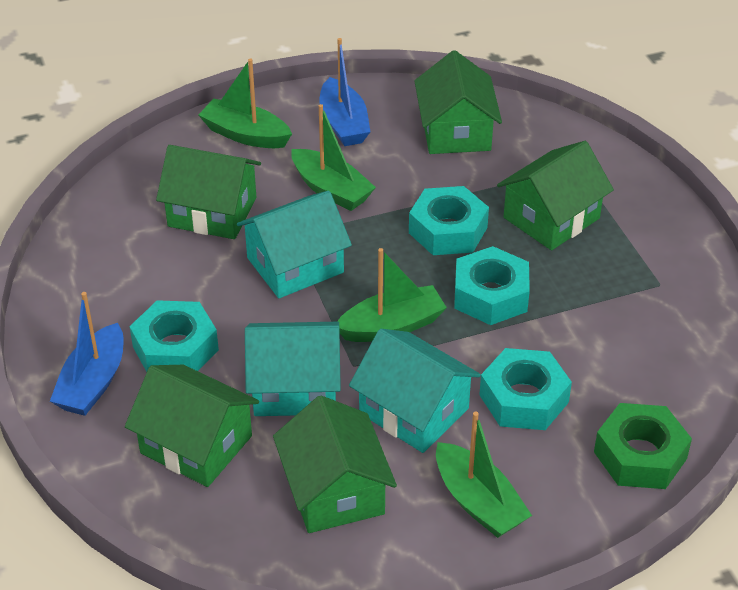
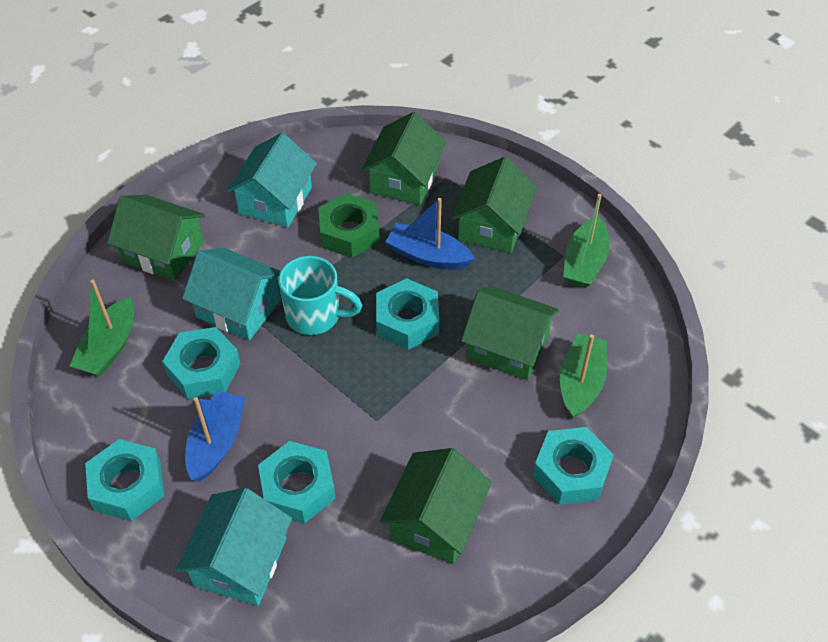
green boat: [198,59,292,148] [291,104,376,211] [337,248,447,342] [436,412,532,538] = 4 -> [70,280,134,377] [560,334,607,419] [563,194,610,288] = 3
turquoise mug: none = 0 -> [278,256,362,335] = 1
turquoise nut: [129,300,219,372] [409,186,489,255] [454,246,530,325] [479,348,572,430] = 4 -> [85,439,165,521] [162,327,241,399] [258,441,336,523] [376,278,439,350] [533,427,614,505] = 5

